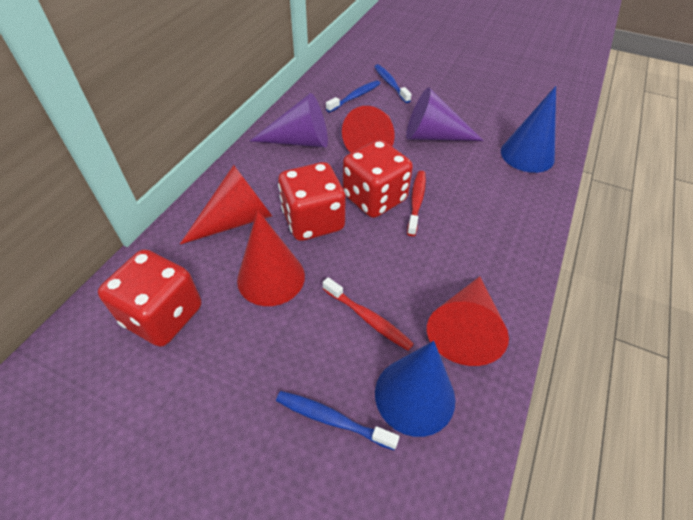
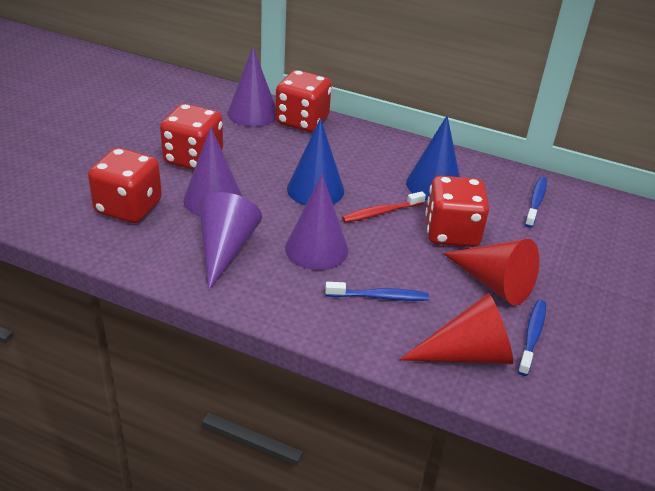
purple cone: [250,93,328,147] [406,87,484,141] = 2 -> [183,127,243,216] [199,192,262,291] [228,47,276,127] [285,174,348,270] = 4
red cone: [180,165,272,244] [237,210,305,306] [342,106,395,153] [427,276,509,366] = 4 -> [399,293,513,364] [442,239,540,305] = 2
red dice: [98,249,201,347] [278,162,346,241] [343,139,413,218] = 3 -> [88,148,162,223] [160,104,223,170] [275,70,332,132] [425,176,489,247] = 4
red toothbrush: [323,277,414,351] [407,171,426,236] = 2 -> [342,191,426,223] = 1

